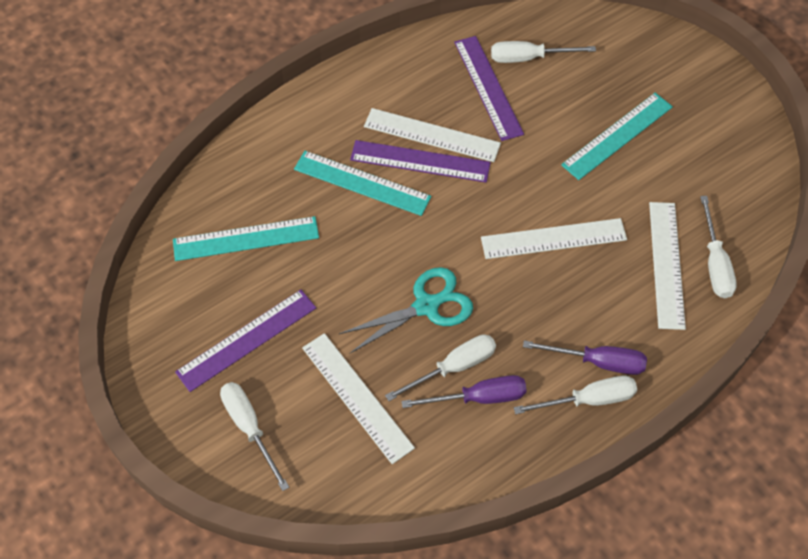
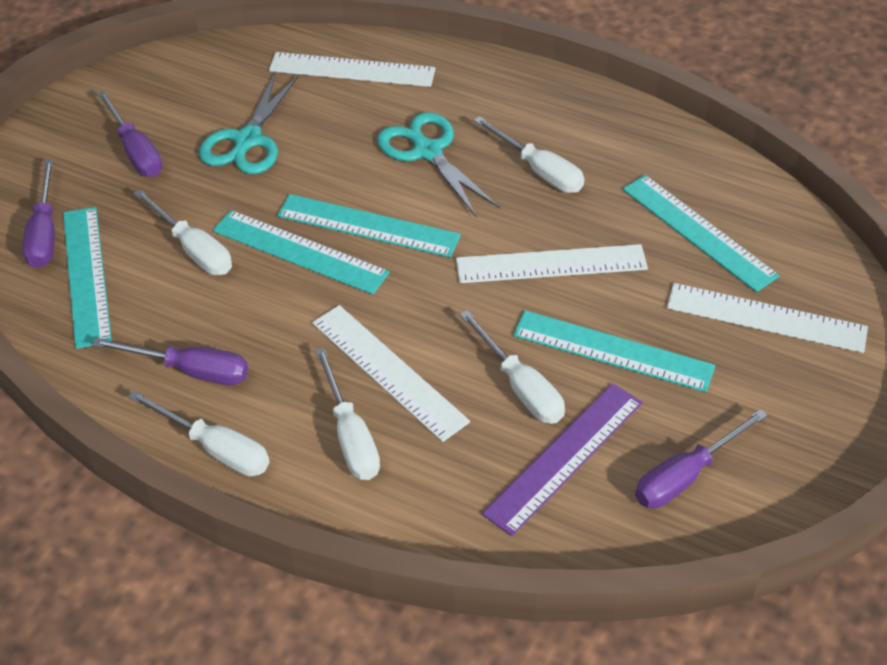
purple ruler: [175,289,316,392] [350,140,491,183] [454,36,524,141] = 3 -> [482,383,643,536] = 1
purple screwdriver: [401,375,527,408] [523,340,647,375] = 2 -> [22,160,55,268] [92,338,248,385] [97,91,162,177] [635,409,768,508] = 4
turquoise ruler: [173,216,319,261] [294,151,431,216] [561,93,673,180] = 3 -> [63,207,112,349] [213,210,390,294] [277,194,461,258] [513,310,715,392] [622,175,780,292] = 5
turquoise scissors: [339,267,473,354] = 1 -> [199,71,299,174] [377,112,500,218] = 2

